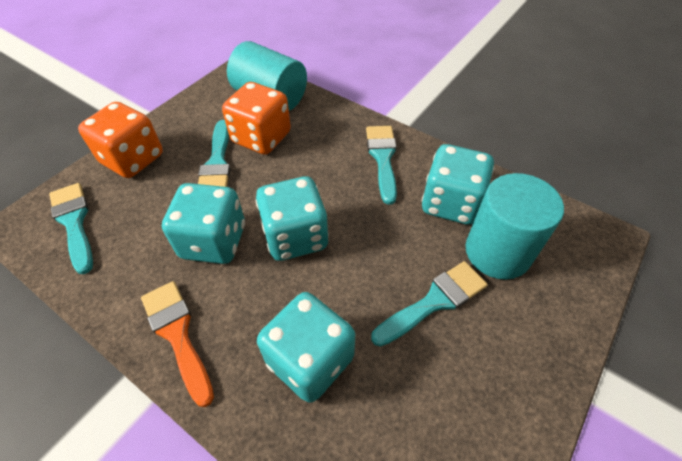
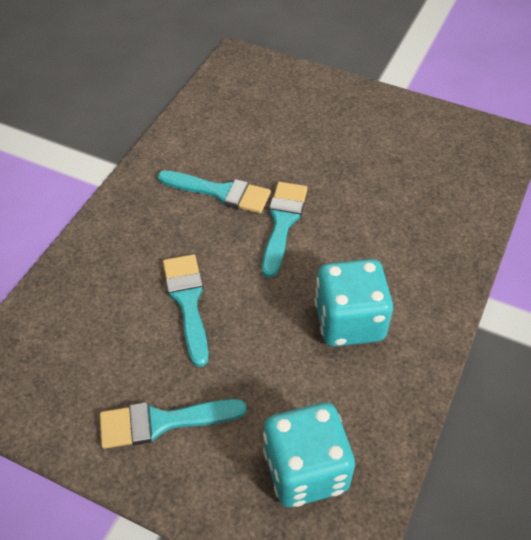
orange brush: [141,281,214,407] = 1 -> none = 0
orange dice: [78,102,163,178] [222,82,291,155] = 2 -> none = 0
turquoise cylinder: [227,41,307,111] [466,173,564,280] = 2 -> none = 0
turquoise dice: [162,183,245,264] [256,176,329,261] [257,292,355,403] [422,144,494,225] = 4 -> [263,403,355,507] [315,259,393,347] = 2

